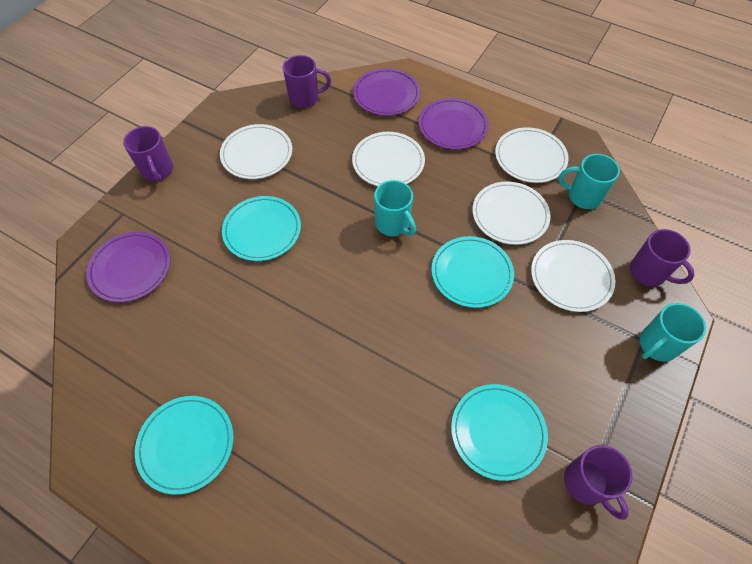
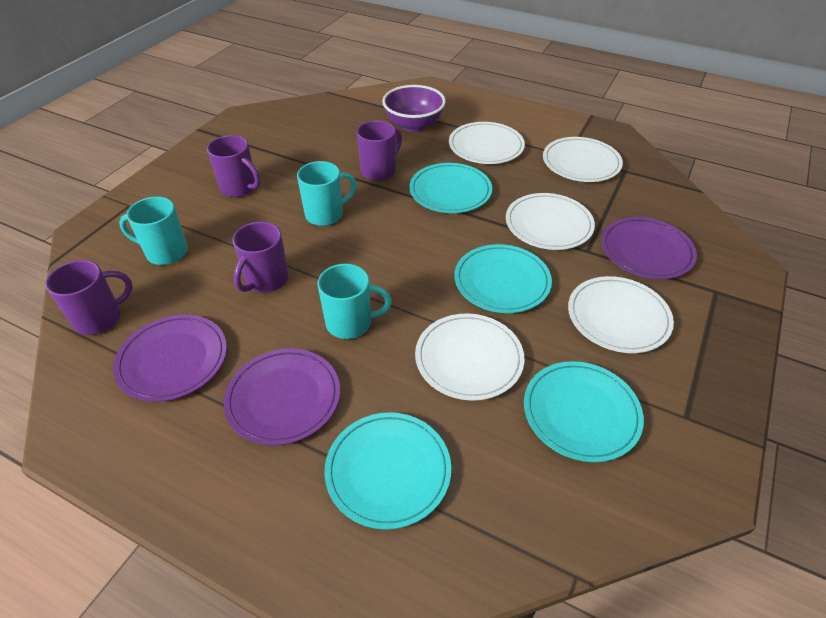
purple bowl: none = 0 -> [382,85,446,132] = 1

